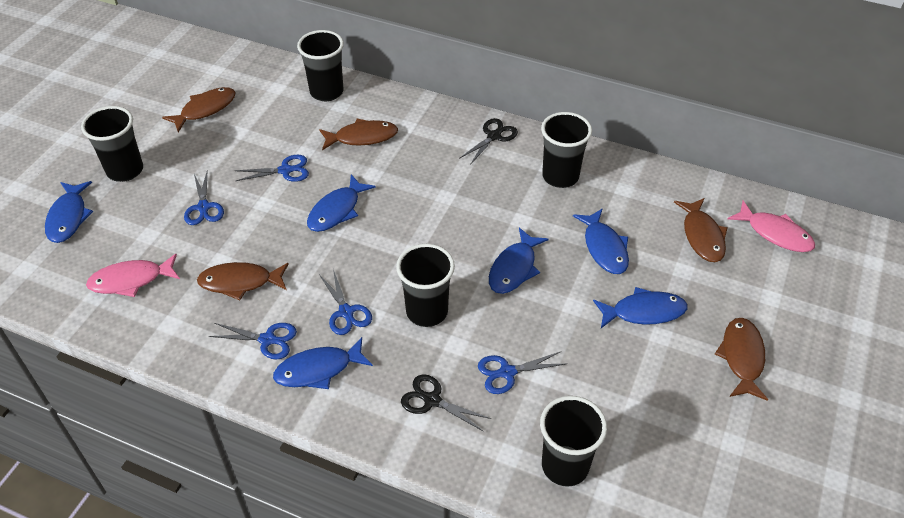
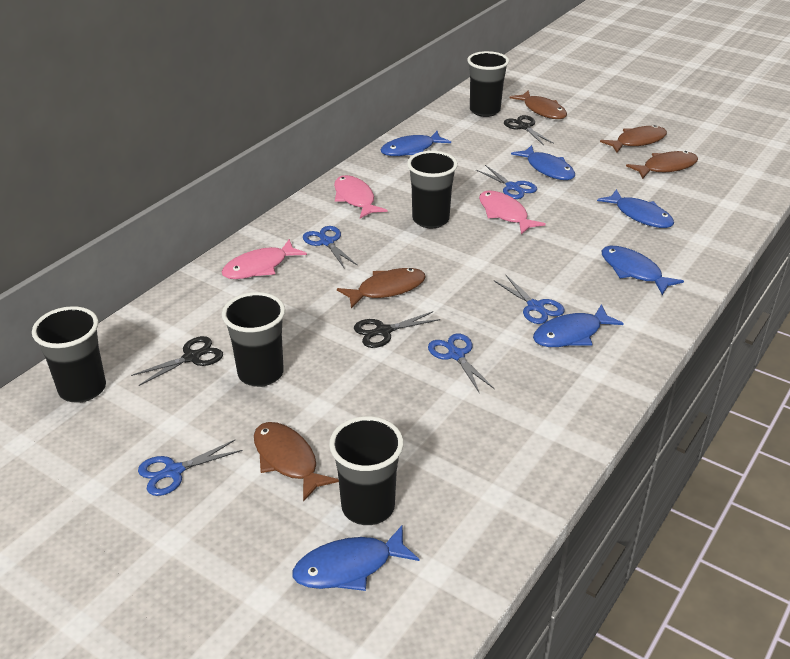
black scissors: [401,374,491,432] [459,118,518,165] = 2 -> [131,336,223,386] [354,311,440,348] [504,115,554,145] = 3
pink fish: [86,254,180,297] [728,200,815,252] = 2 -> [222,239,307,279] [334,175,387,218] [479,190,546,235] = 3

